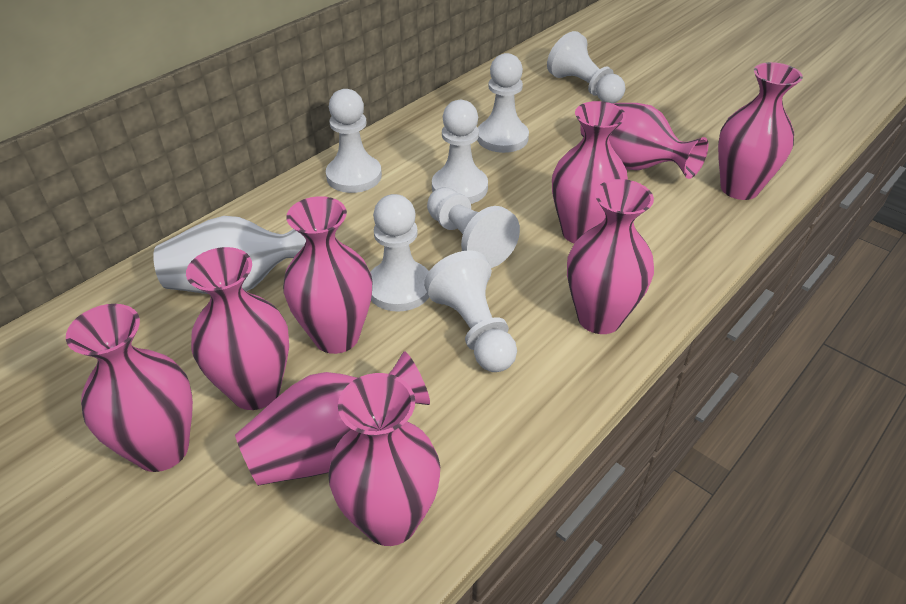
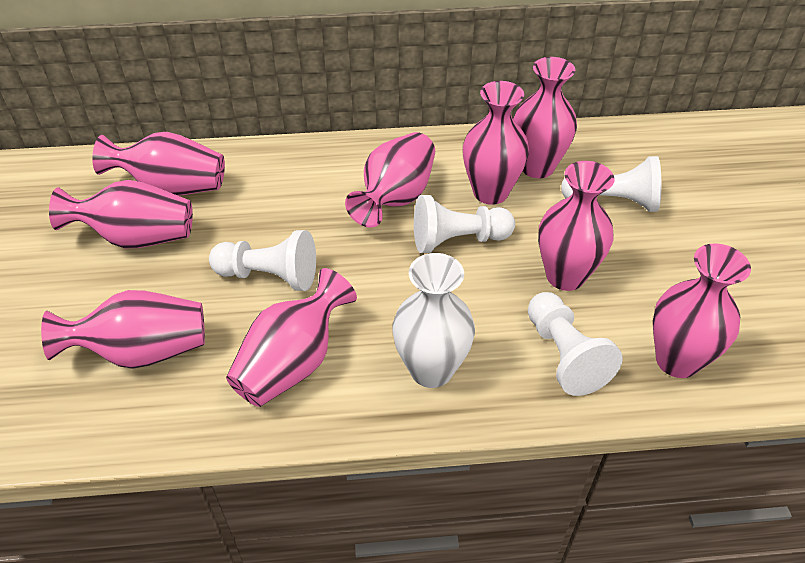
white pawn: [326,89,382,193] [370,194,429,312] [424,250,517,372] [427,187,520,268] [432,100,488,204] [477,53,529,153] [547,31,625,103] = 7 -> [209,230,316,291] [414,195,515,253] [528,292,623,396] [561,156,661,212] = 4

